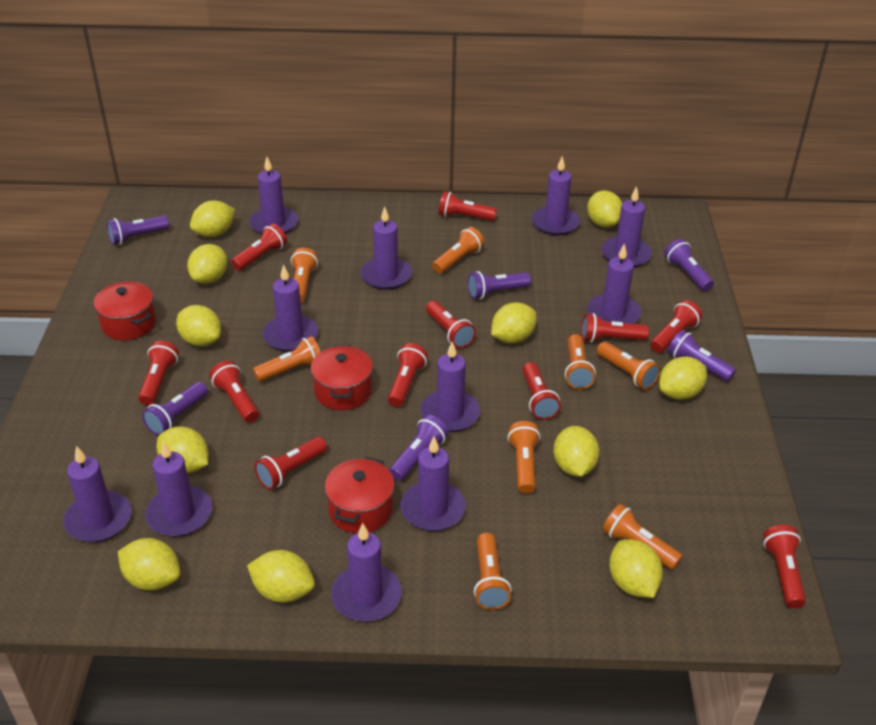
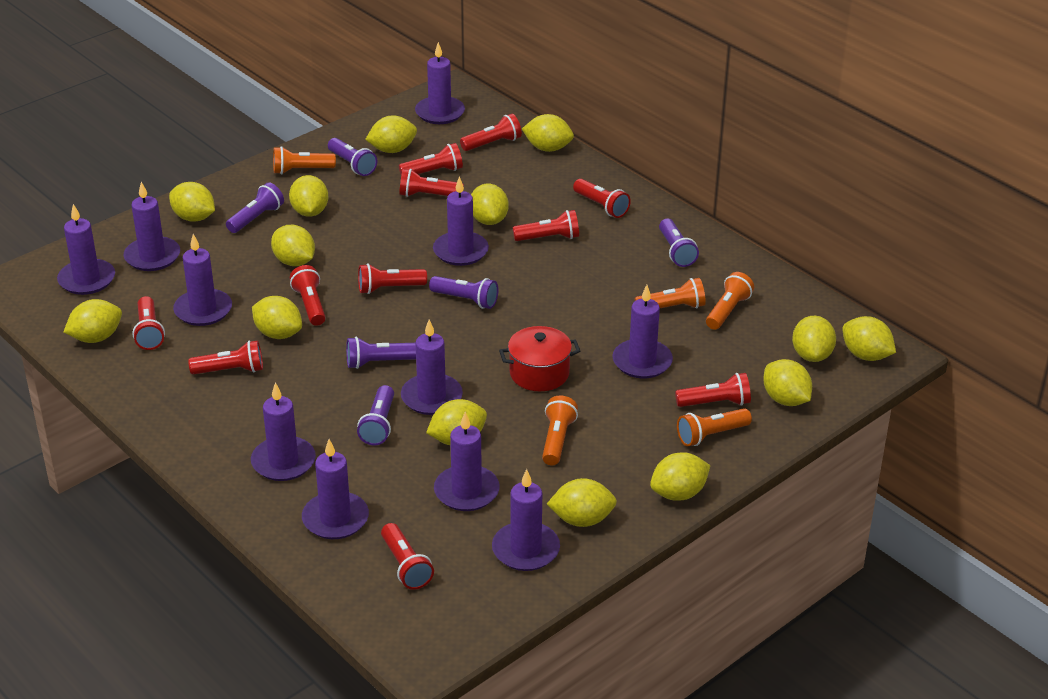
orange flashlight: [253,336,321,382] [291,248,318,303] [432,227,484,274] [474,533,512,610] [507,421,541,494] [565,334,596,390] [597,342,660,390] [602,504,683,570] = 8 -> [273,146,336,174] [542,396,578,465] [635,278,706,308] [677,408,752,446] [706,272,754,330] = 5
red pot: [94,281,156,340] [310,345,373,410] [325,457,395,534] = 3 -> [499,326,580,391] = 1
yellow lemon: [118,538,180,591] [157,427,208,473] [176,305,221,346] [187,244,227,284] [190,201,235,237] [247,550,315,603] [491,302,537,343] [553,426,599,477] [587,190,622,228] [609,539,663,598] [659,357,707,400] = 11 -> [64,299,122,343] [169,182,215,222] [252,296,302,339] [271,225,315,266] [289,175,328,217] [365,115,417,153] [426,399,487,445] [471,184,509,225] [522,114,574,152] [547,478,617,527] [650,452,711,501] [763,359,812,406] [792,316,836,362] [842,316,896,361] = 14

